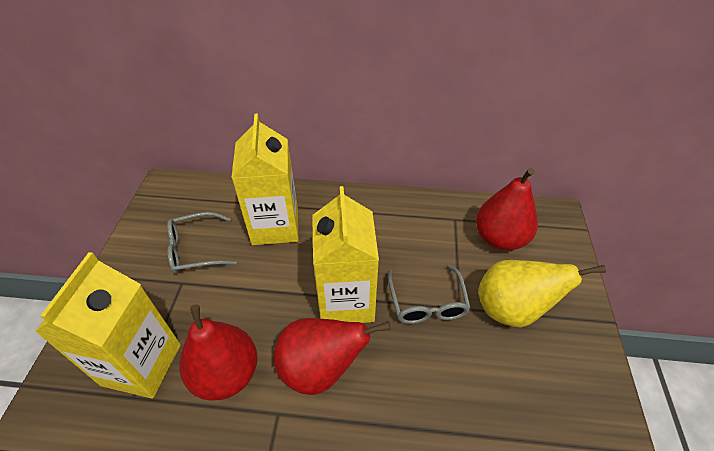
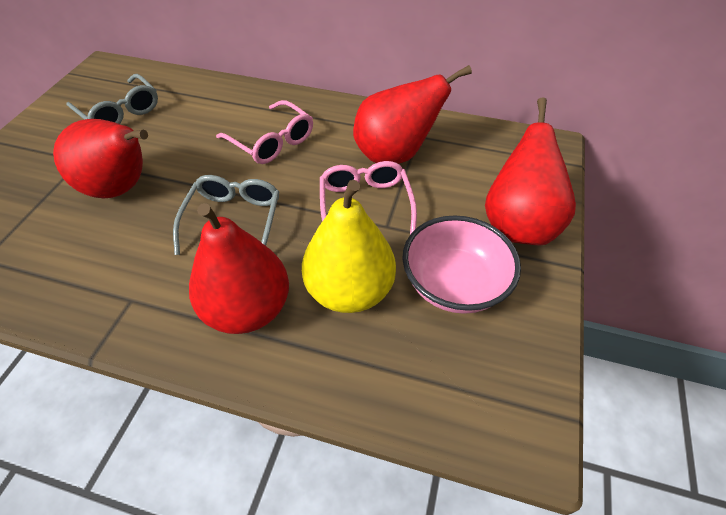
pink bowl: none = 0 -> [402,215,521,314] = 1
pink glasses: none = 0 -> [216,100,313,164] [320,161,417,234] = 2
red pear: [179,304,257,401] [273,318,391,395] [476,168,538,251] = 3 -> [53,119,148,198] [189,203,289,334] [353,65,472,164] [485,97,576,245] = 4
yellow carton: [35,252,181,398] [231,114,298,245] [312,186,379,323] = 3 -> none = 0

